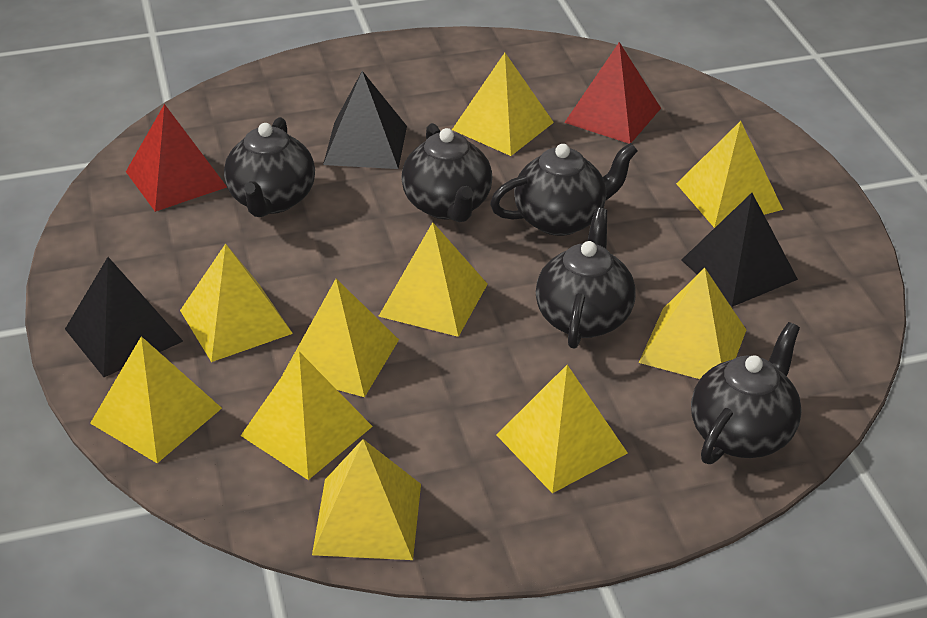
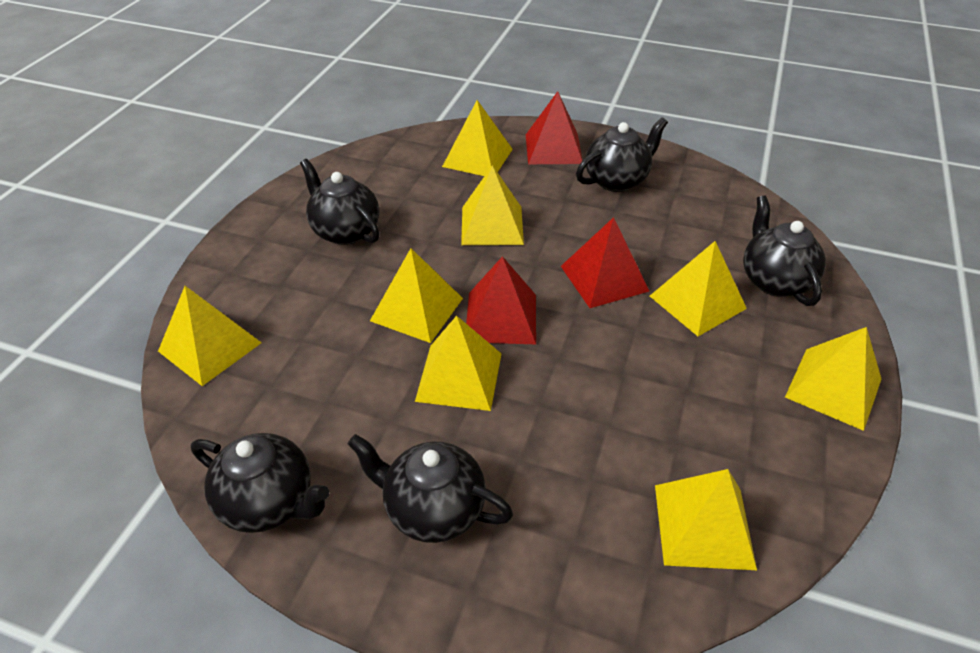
black pyramid: [65,257,183,377] [323,71,407,169] [682,193,798,307] = 3 -> none = 0
red pyramid: [126,104,227,212] [564,42,661,144] = 2 -> [466,256,536,344] [526,91,583,164] [561,217,649,308] = 3
yellow pyramid: [90,336,222,463] [180,244,293,362] [241,352,373,480] [283,279,399,397] [312,439,421,560] [378,222,488,337] [452,53,554,156] [496,365,628,493] [639,268,746,379] [676,121,783,228] = 10 -> [158,286,262,386] [370,248,463,343] [415,316,502,411] [442,100,513,176] [461,165,524,245] [650,241,747,336] [655,469,757,570] [785,327,881,431] = 8

